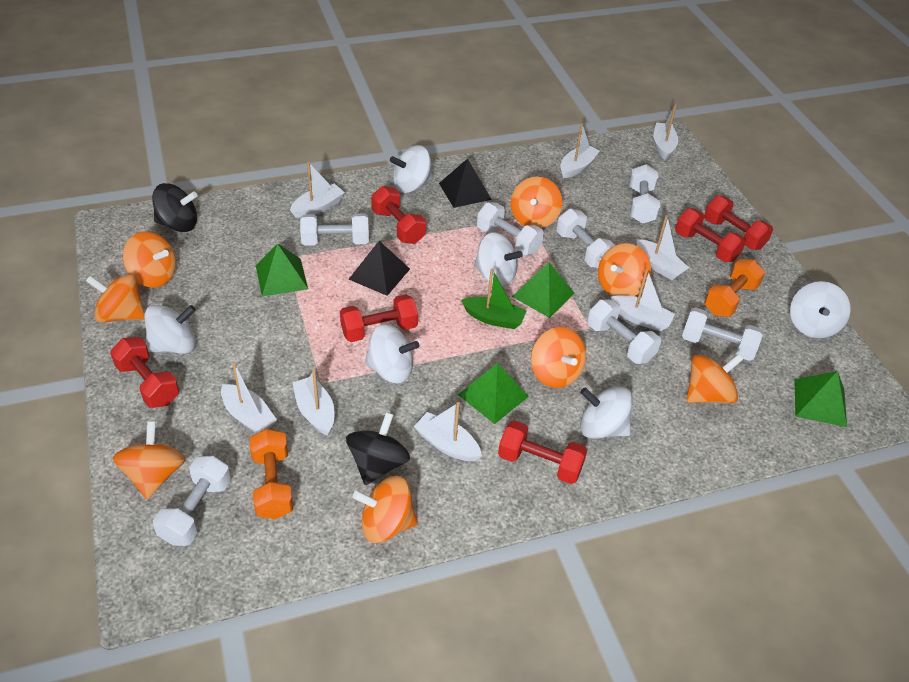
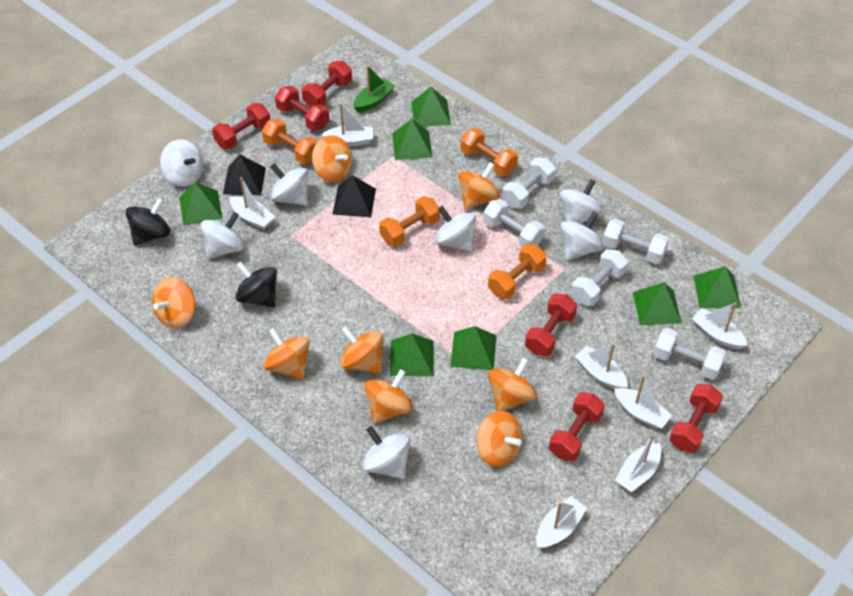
green pyramid: [256,243,308,297] [458,363,529,424] [512,262,575,318] [794,371,847,427] = 4 -> [179,182,223,226] [390,333,434,376] [392,119,432,160] [411,87,451,127] [450,326,496,370] [633,282,681,325] [694,266,741,308] = 7
orange dumbbell: [249,429,293,519] [704,259,765,317] = 2 -> [262,119,318,164] [379,196,440,247] [461,128,518,176] [488,243,547,299] = 4
white boat: [221,363,277,433] [290,162,345,218] [293,370,334,436] [414,402,482,461] [560,124,600,178] [611,269,675,331] [636,215,689,280] [654,104,678,160] = 8 -> [229,177,275,230] [321,103,373,147] [536,496,587,549] [575,343,628,389] [614,375,672,429] [615,434,662,492] [692,302,747,349] = 7
white dumbbell: [153,456,231,546] [300,213,369,246] [477,202,544,255] [556,209,615,268] [587,299,661,364] [629,164,660,224] [682,307,763,361] = 7 -> [483,199,545,247] [503,157,556,209] [571,249,628,306] [602,218,669,264] [653,328,726,380] = 5
white spinning top: [144,305,196,354] [365,324,419,384] [390,145,433,193] [474,232,523,287] [580,386,633,439] [790,281,851,338] = 6 -> [160,140,204,186] [201,212,244,259] [270,163,308,206] [362,426,410,479] [435,206,476,252] [560,179,603,223] [560,212,603,261] = 7

